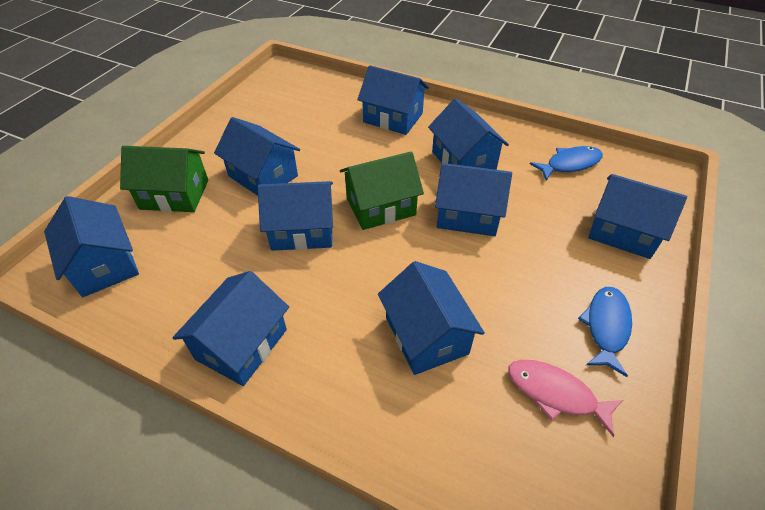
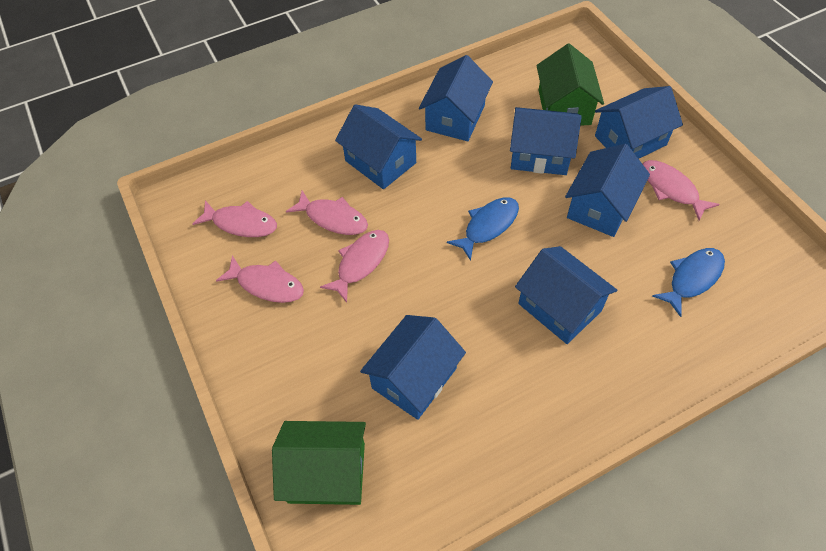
blue house: [44,196,139,297] [173,271,289,386] [214,117,300,196] [258,181,333,251] [357,65,429,135] [378,261,485,375] [428,98,509,170] [435,163,512,236] [588,174,687,259] = 9 -> [335,104,422,189] [360,315,466,420] [419,55,493,141] [510,107,582,175] [515,246,617,344] [565,144,650,237] [595,86,683,159] = 7
pink fish: [508,360,623,437] = 1 -> [192,200,277,237] [216,256,304,303] [286,191,368,235] [320,230,389,303] [643,160,720,221] = 5

